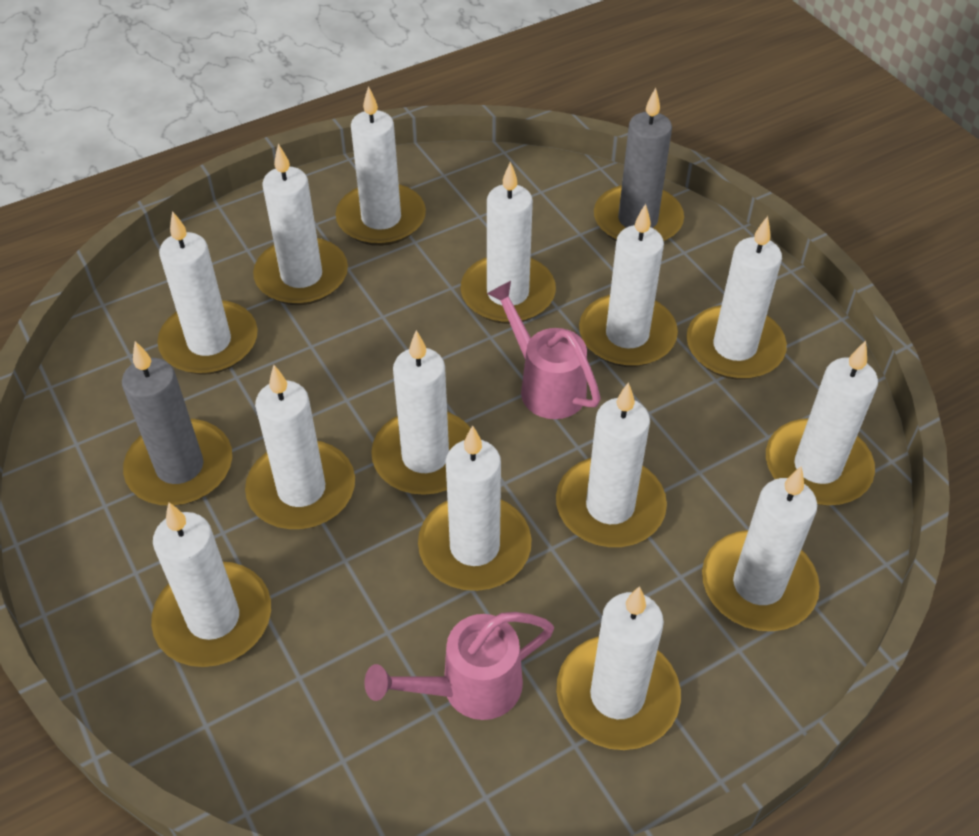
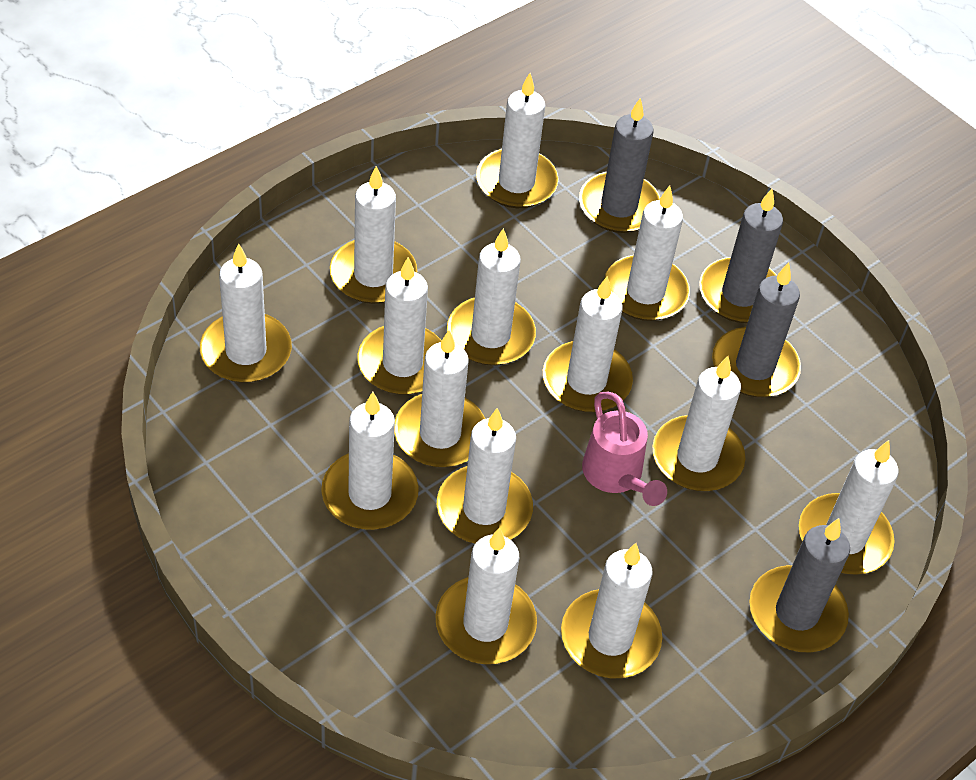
grey candle: [122,341,232,506] [594,88,684,241] = 2 -> [579,98,660,233] [699,189,783,323] [712,262,801,397] [750,518,850,652] = 4
pink watering can: [364,612,554,720] [487,281,601,419] = 2 -> [582,392,667,506] = 1

